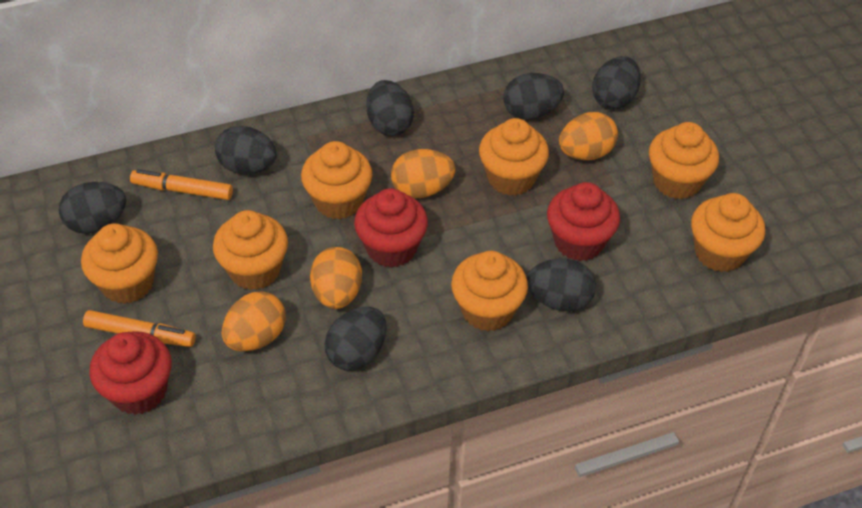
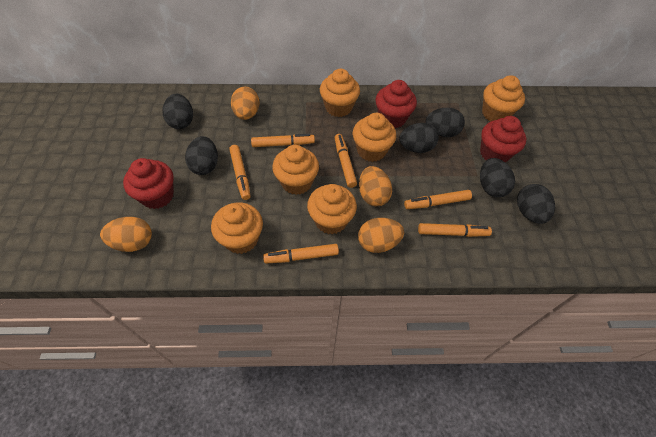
black egg: [59,182,126,234] [215,126,277,174] [324,307,387,371] [366,80,414,136] [503,73,564,120] [526,259,596,311] [592,56,641,109] = 7 -> [163,94,193,129] [185,136,218,175] [399,123,439,153] [426,108,465,137] [480,158,515,197] [517,184,555,224] = 6
orange cupcake: [81,223,158,304] [213,210,288,290] [301,141,372,219] [451,251,528,331] [479,118,549,196] [649,122,719,200] [691,193,765,272] = 7 -> [211,203,263,254] [272,145,319,195] [307,184,357,234] [320,69,360,117] [353,113,396,162] [482,75,525,121] = 6
orange marker: [83,310,196,347] [130,169,233,200] = 2 -> [229,145,251,200] [251,134,315,147] [263,244,339,264] [334,134,357,188] [404,190,472,209] [418,223,492,237] = 6

